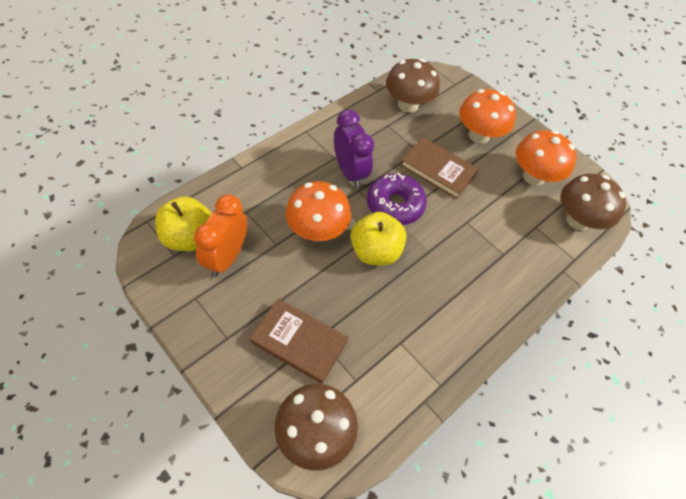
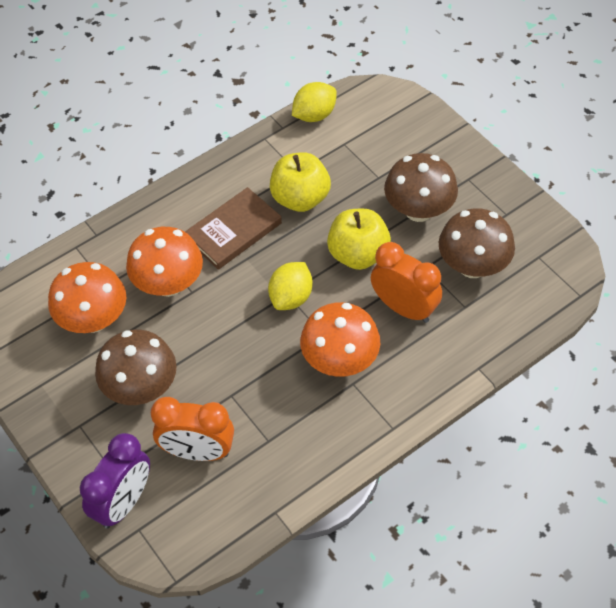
brown book: [250,299,348,384] [400,137,479,199] = 2 -> [185,187,282,270] = 1
orange clock: [194,194,247,277] = 1 -> [151,397,234,461] [371,242,442,323] = 2
purple donut: [367,173,427,225] = 1 -> none = 0
yellow lemon: none = 0 -> [268,262,313,310] [292,82,337,122] = 2

